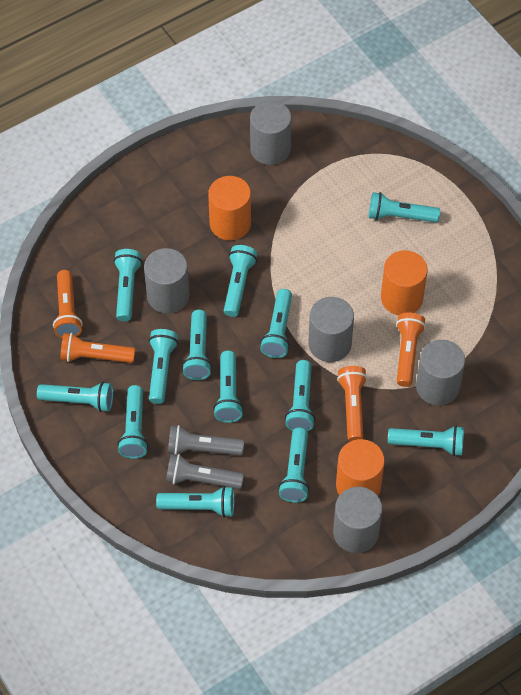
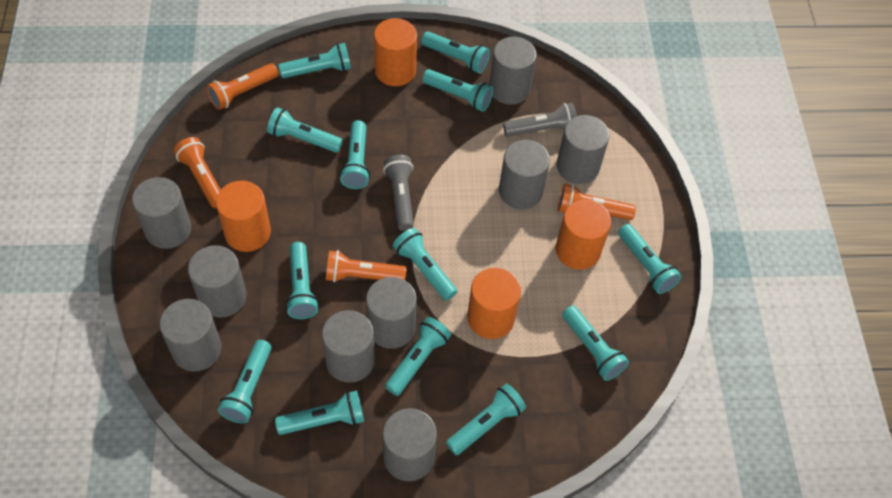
grey cylinder: [144,248,189,314] [250,101,292,165] [308,297,354,362] [333,487,382,553] [416,340,465,405] = 5 -> [132,177,191,249] [160,299,221,371] [188,245,247,317] [322,310,375,383] [366,277,417,349] [383,408,437,481] [489,37,537,105] [499,140,550,209] [557,115,610,184] = 9
orange cylinder: [208,176,251,240] [336,439,385,496] [381,250,428,315] = 3 -> [216,181,271,252] [374,18,417,86] [467,268,521,339] [556,199,611,270] = 4

